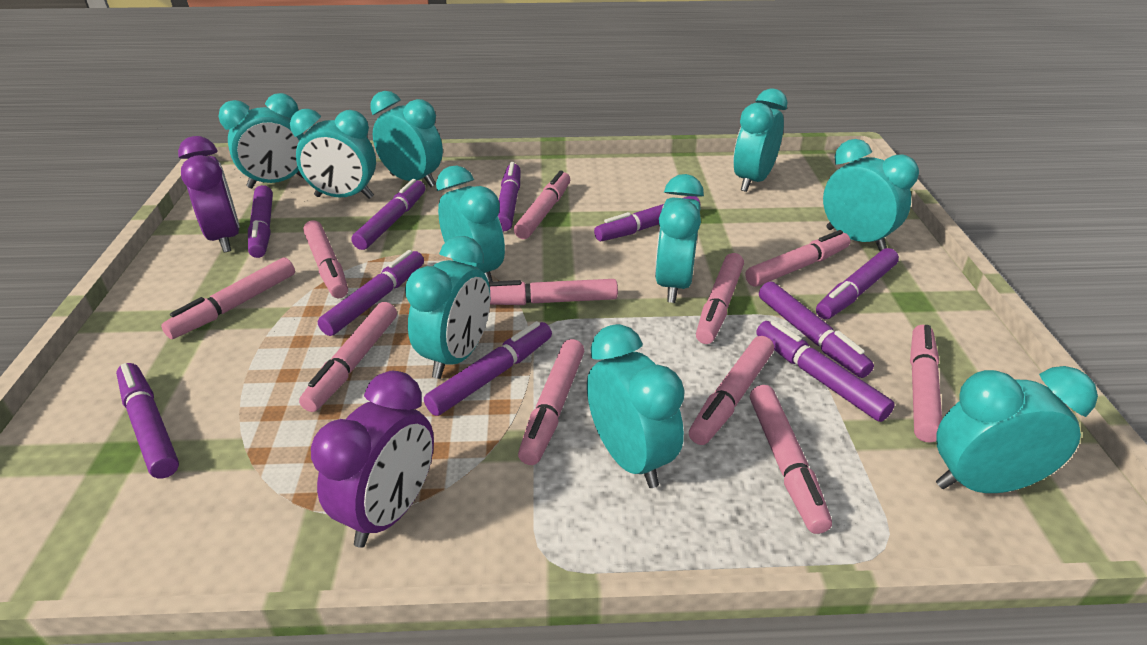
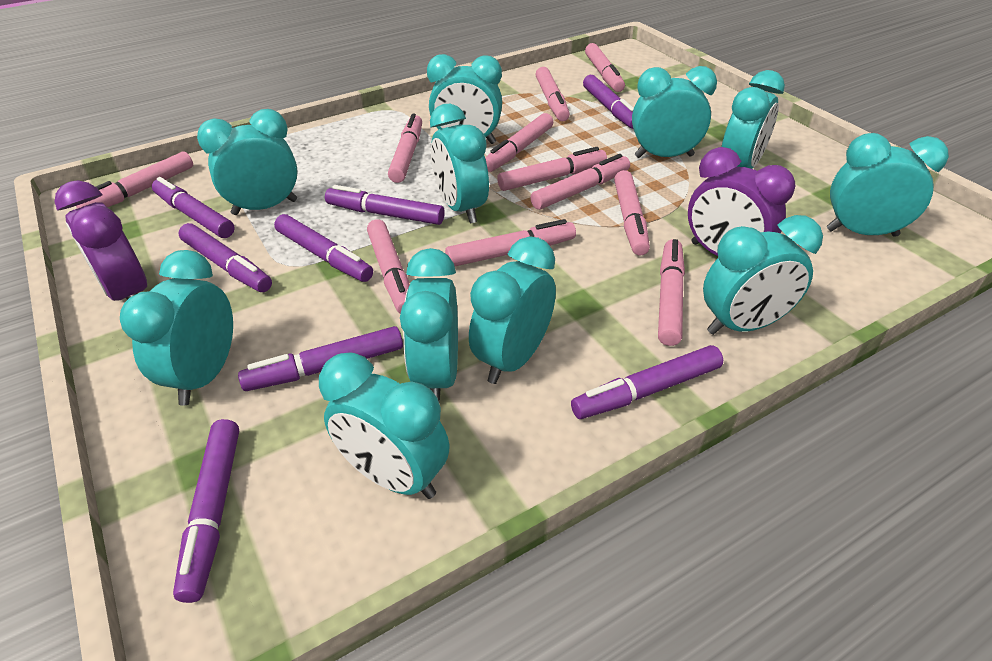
purple marker: [116,363,179,478] [248,185,273,258] [318,250,424,336] [351,179,425,250] [424,321,552,416] [498,162,521,232] [594,196,700,241] [756,320,895,422] [759,282,874,378] [816,248,899,319] = 10 -> [152,177,235,238] [173,419,239,603] [179,223,272,292] [238,326,403,391] [274,214,373,282] [325,185,445,225] [571,345,723,419] [583,75,634,129] = 8
turquoise clock: [218,93,304,188] [290,109,376,199] [370,91,443,187] [405,236,490,379] [436,166,505,282] [587,324,685,488] [655,174,704,303] [733,88,787,192] [823,139,919,251] [936,366,1098,493] = 10 -> [120,250,233,405] [197,109,298,215] [319,352,450,499] [400,248,458,404] [427,54,502,144] [430,104,489,224] [469,236,556,384] [632,66,717,158] [703,215,823,335] [721,70,785,169] [827,133,949,237] = 11

